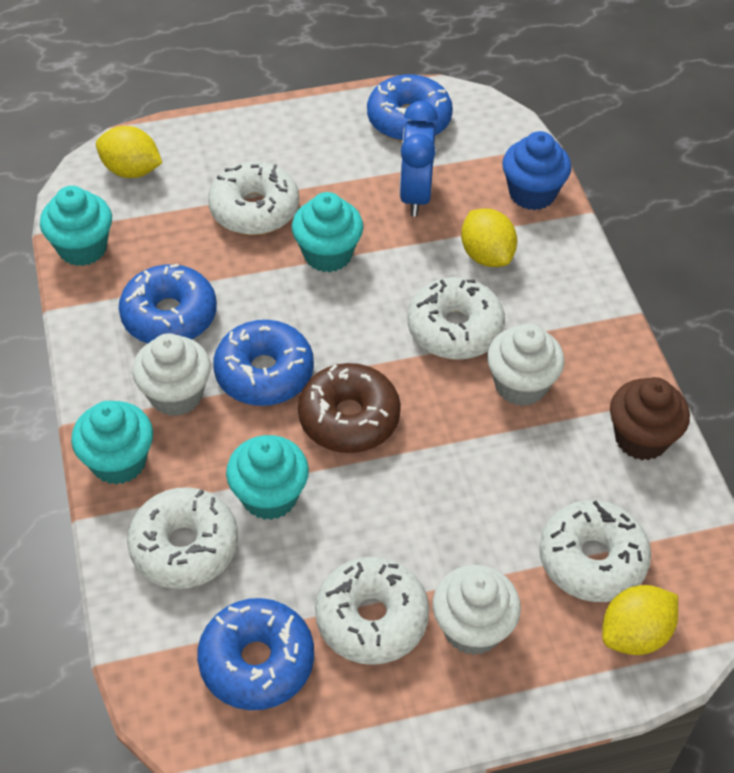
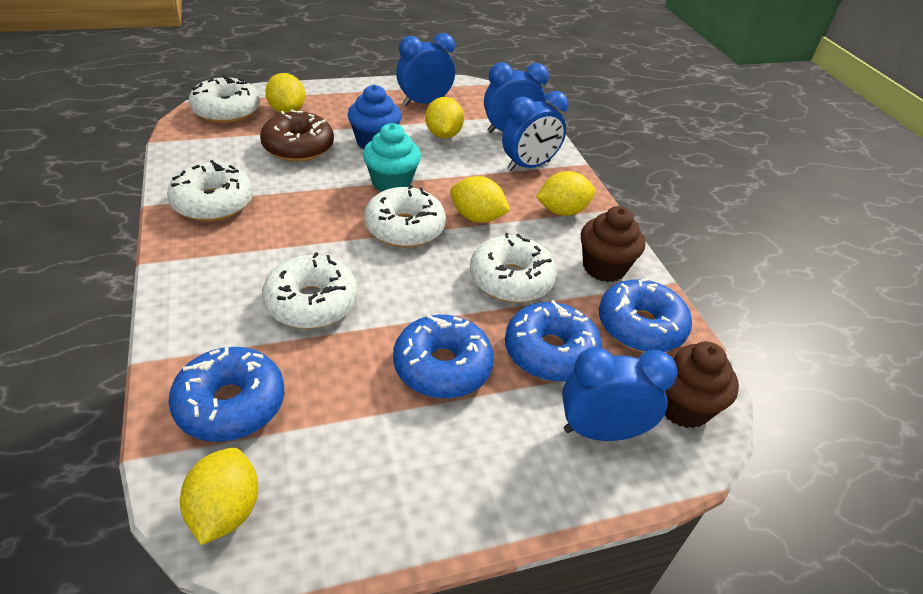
blue clock: [399,101,438,217] = 1 -> [396,33,455,106] [484,62,549,133] [502,91,568,171] [562,347,678,441] = 4
brown cupcake: [610,377,690,460] = 1 -> [581,206,645,282] [665,342,739,428] = 2
turquoise cupcake: [40,186,112,266] [71,401,153,485] [226,435,309,520] [292,192,363,272] = 4 -> [363,123,421,192] = 1
white cupcake: [132,333,211,416] [433,565,521,655] [487,324,564,406] = 3 -> none = 0
yellow lemon: [96,126,162,178] [461,208,517,267] [602,585,678,655] = 3 -> [180,448,258,545] [265,73,305,113] [425,97,464,139] [450,176,510,223] [536,171,595,216] = 5

